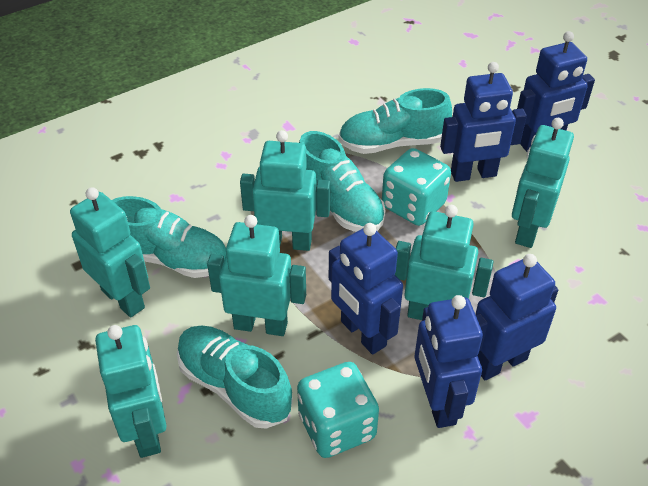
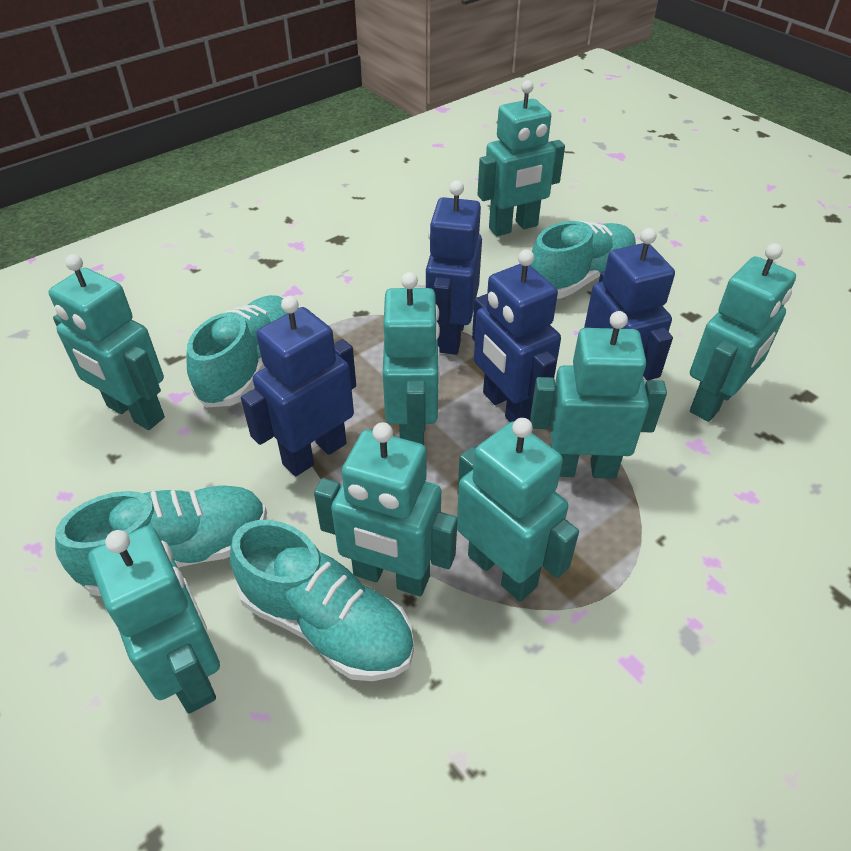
blue robot: [329,223,403,355] [415,295,483,428] [440,62,527,182] [475,254,558,380] [517,31,595,152] = 5 -> [241,296,356,476] [426,180,482,355] [472,249,561,422] [584,228,675,380] = 4
turquoise dice: [297,362,379,458] [382,148,451,226] = 2 -> none = 0
turquoise robot: [70,187,150,317] [95,325,167,458] [207,215,306,336] [240,130,330,251] [394,205,493,320] [512,118,574,248] = 6 -> [49,254,165,430] [88,526,220,714] [314,422,458,596] [383,272,440,445] [457,418,579,602] [477,80,565,236] [530,311,667,479] [690,243,796,422] = 8

